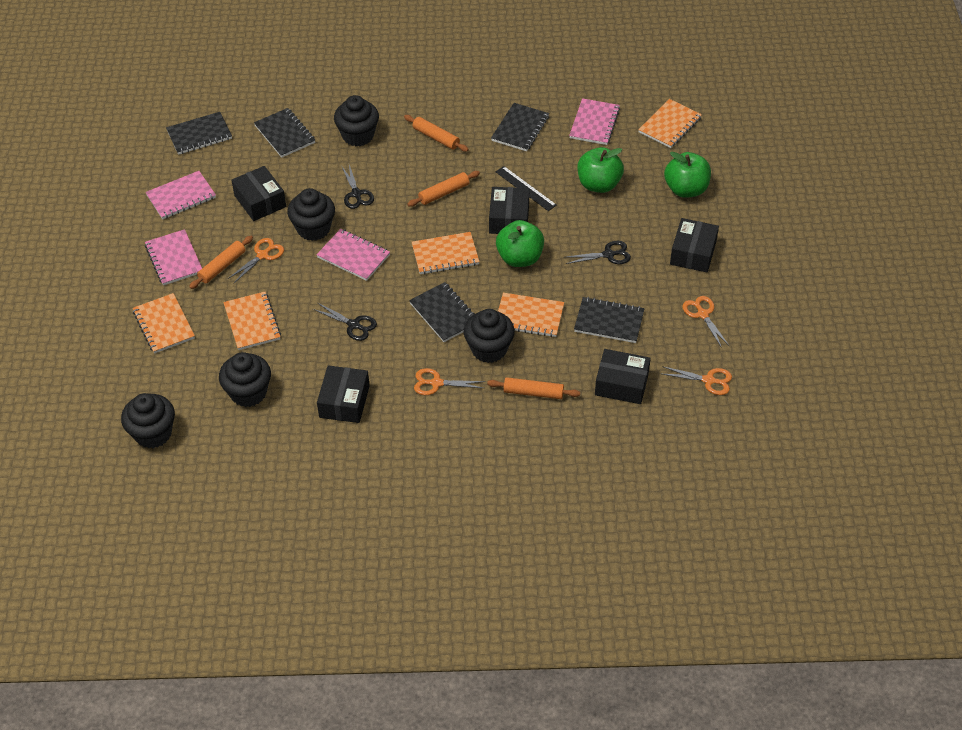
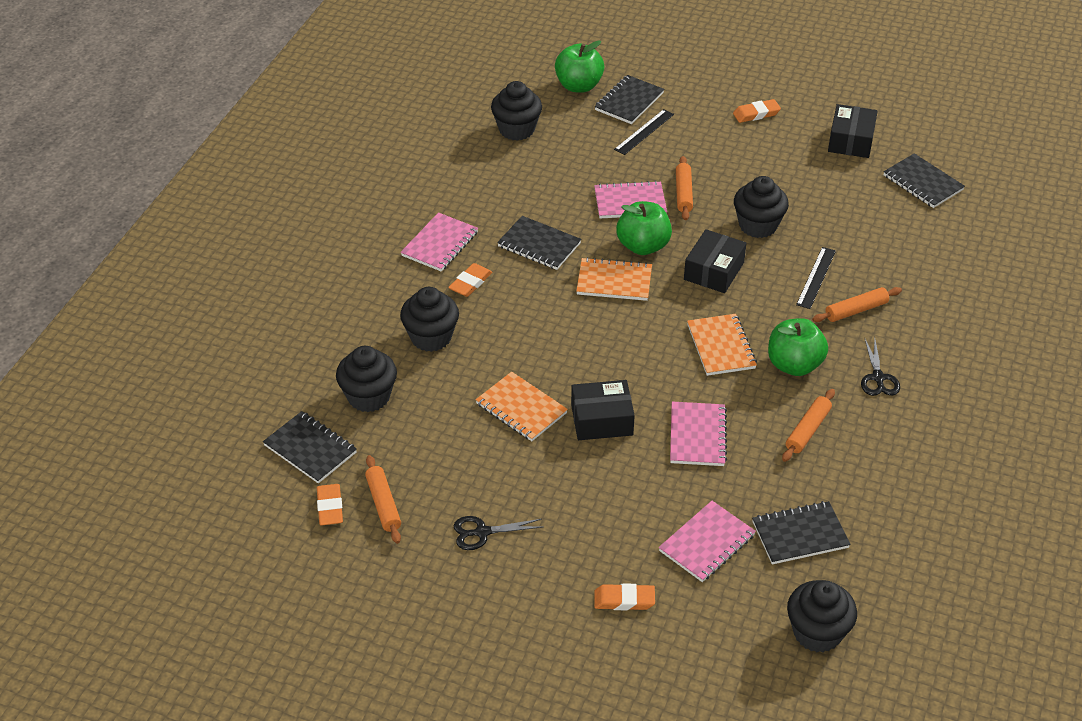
black box: [231,166,286,221] [317,365,370,423] [489,187,529,234] [595,349,651,404] [670,218,719,272] = 5 -> [571,380,635,440] [684,229,746,293] [828,104,878,158] = 3
black ruler: [496,166,557,211] = 1 -> [614,109,674,155] [796,247,836,309] = 2
black scissors: [313,303,377,341] [342,165,374,209] [566,241,631,264] = 3 -> [454,516,542,550] [861,337,900,396] = 2
orange eraser: none = 0 -> [317,484,343,525] [448,263,492,297] [594,583,655,610] [733,99,781,123] = 4
orange notebook: [133,293,195,354] [223,292,281,350] [412,232,480,274] [498,293,564,337] [638,99,702,148] = 5 -> [476,372,568,441] [576,257,652,301] [687,314,757,376] = 3
orange scissors: [228,238,284,283] [414,368,485,395] [662,366,732,395] [682,296,729,348] = 4 -> none = 0

